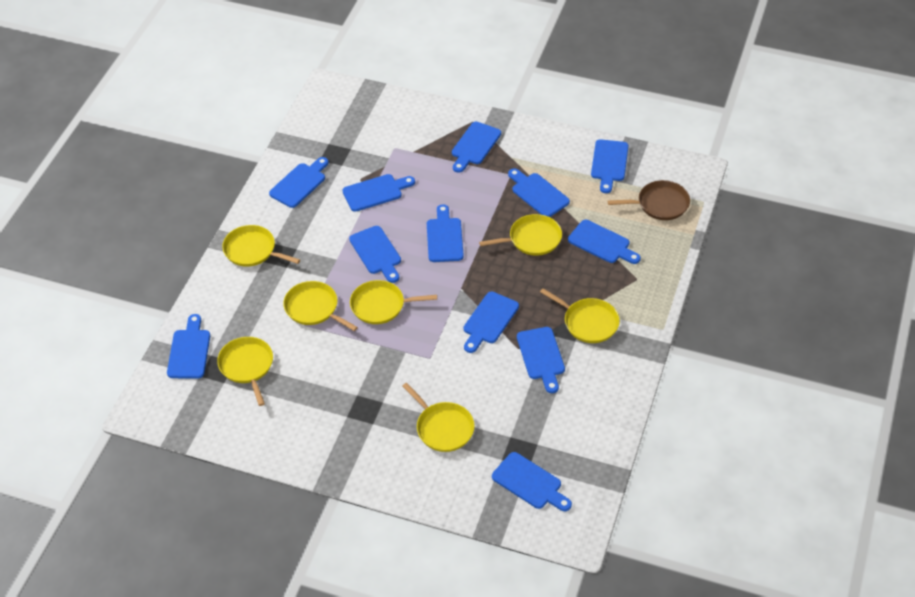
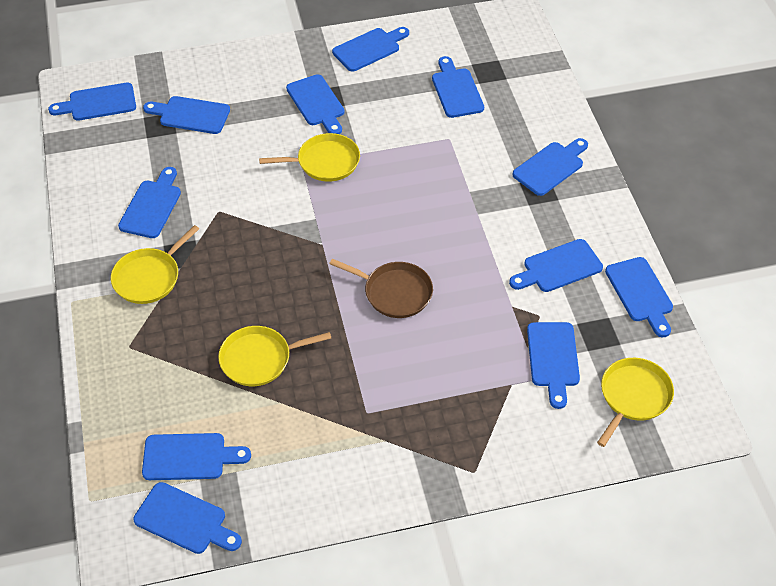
yellow pan: [217,337,273,406] [222,225,300,267] [283,281,358,331] [350,280,437,324] [402,383,475,452] [479,214,562,256] [540,288,620,343] = 7 -> [111,225,199,304] [218,326,331,386] [259,133,360,182] [597,358,674,447] = 4

